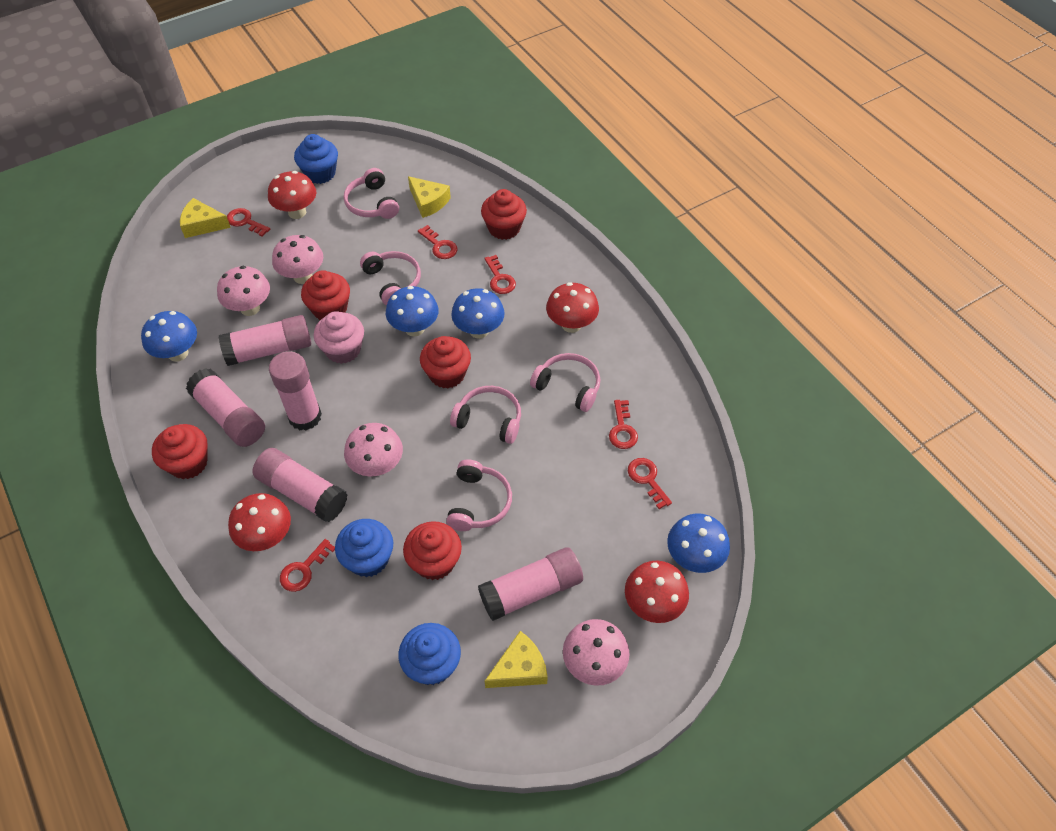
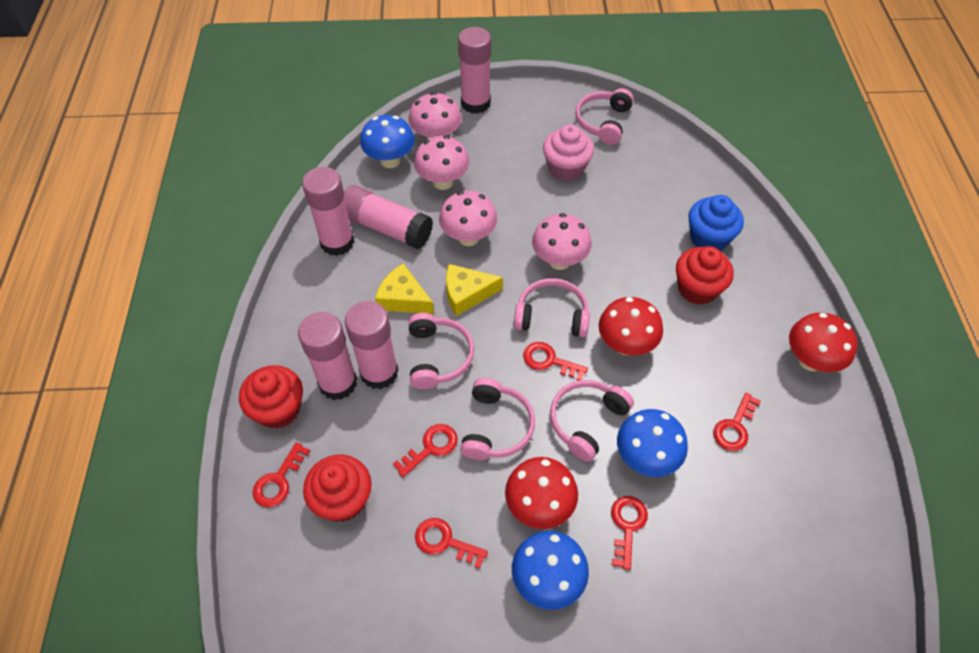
blue cupcake: [294,134,338,184] [335,519,393,577] [398,623,461,685] = 3 -> [688,195,744,251] = 1
blue mushroom: [141,311,197,362] [386,286,439,337] [451,288,504,339] [667,513,730,573] = 4 -> [360,115,415,168] [512,531,589,610] [617,409,688,477] = 3
red cupcake: [152,424,208,479] [301,270,350,320] [403,521,462,580] [420,336,471,388] [481,189,527,240] = 5 -> [239,365,303,429] [303,455,372,522] [676,246,734,305] = 3
red mushroom: [228,493,291,551] [268,171,316,219] [546,282,599,333] [625,561,689,623] = 4 -> [505,457,578,529] [599,297,663,355] [789,312,857,372] = 3
yellow cheese: [180,198,231,238] [408,176,451,218] [485,631,548,688] = 3 -> [375,263,434,314] [446,264,503,316] = 2

